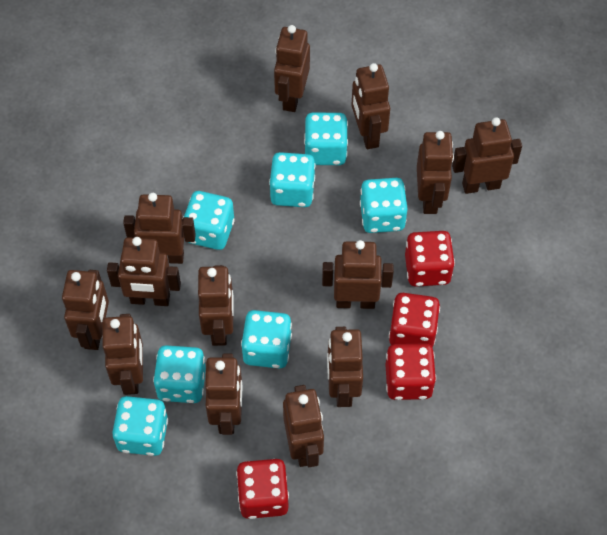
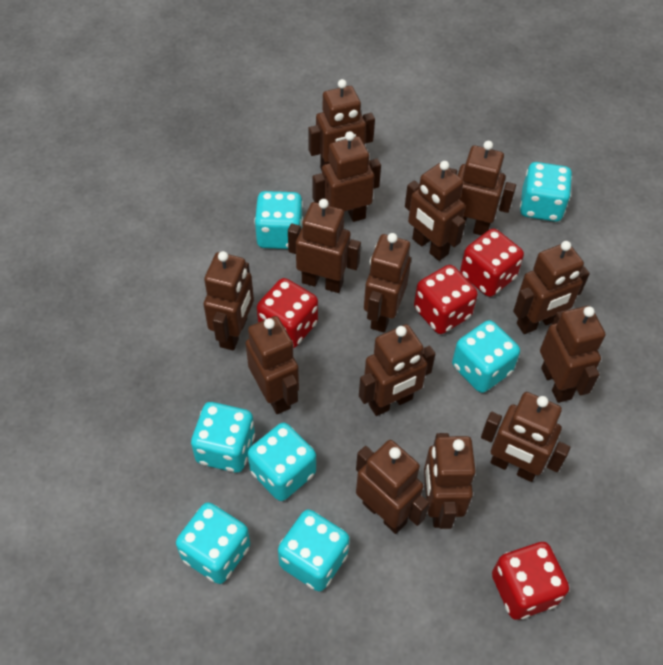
brown robot: [62,270,109,350] [102,314,143,395] [107,237,181,306] [123,193,196,264] [198,265,234,346] [205,354,242,435] [274,25,310,112] [283,385,324,467] [322,240,394,309] [327,327,363,407] [351,63,390,149] [417,131,454,214] [452,117,522,194] = 13 -> [204,251,254,351] [246,316,299,414] [288,199,361,293] [308,79,375,171] [312,131,381,222] [356,440,429,534] [359,324,435,416] [364,233,411,332] [405,161,465,261] [424,433,476,529] [448,141,516,236] [481,392,570,482] [513,241,590,334] [540,306,605,403] = 14

